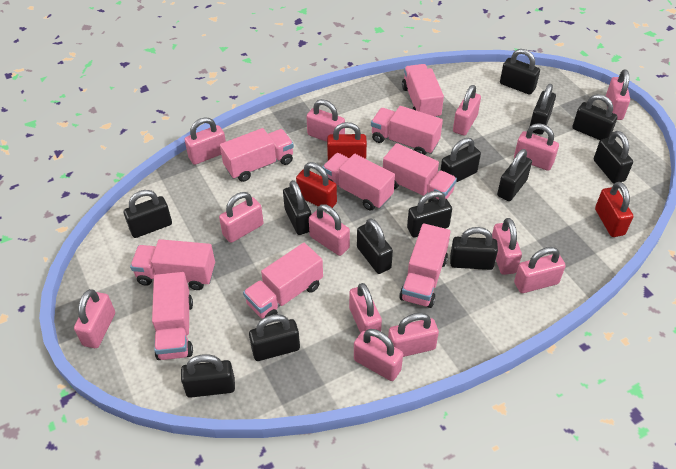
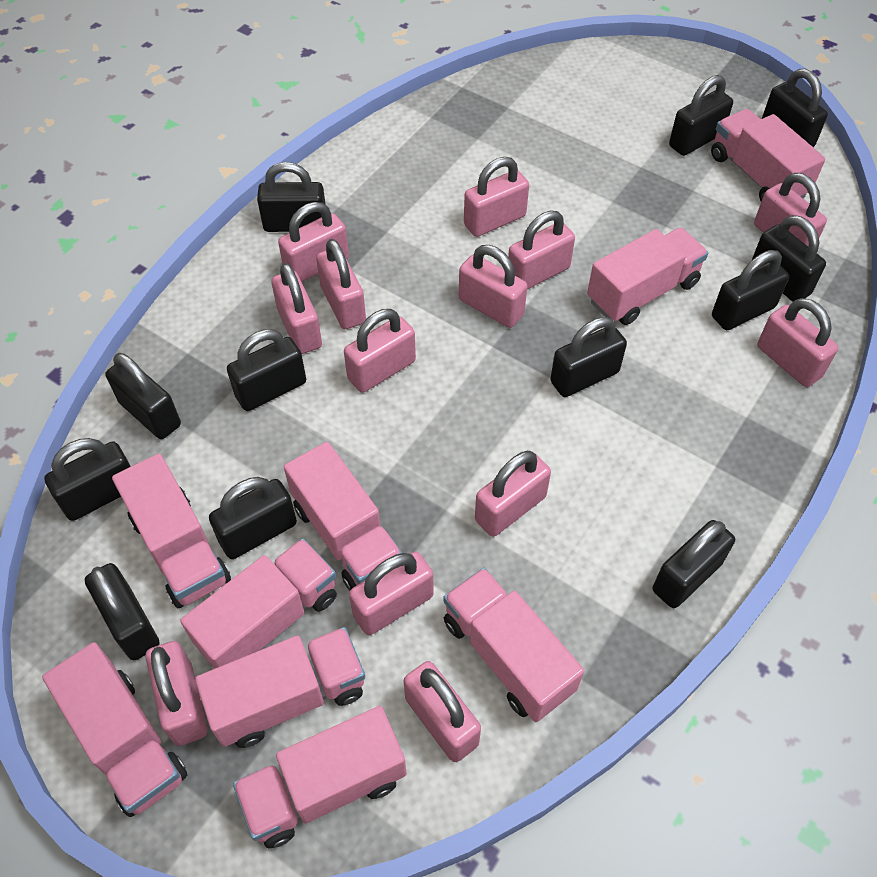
black padlock: [124,190,172,238] [181,354,235,398] [249,314,300,361] [283,180,311,235] [357,218,393,274] [407,191,452,237] [440,138,481,183] [450,227,498,270] [497,149,532,201] [500,49,540,95] [529,84,556,135] [572,94,618,140] [594,131,633,184] = 13 -> [44,438,131,521] [85,563,160,660] [105,353,181,439] [209,477,297,559] [227,329,306,411] [257,162,326,232] [550,317,627,397] [653,520,735,608] [669,75,733,156] [712,250,789,330] [751,215,826,302] [762,69,828,147] = 12
red padlock: [296,162,337,208] [327,122,367,160] [595,182,633,237] = 3 -> none = 0

